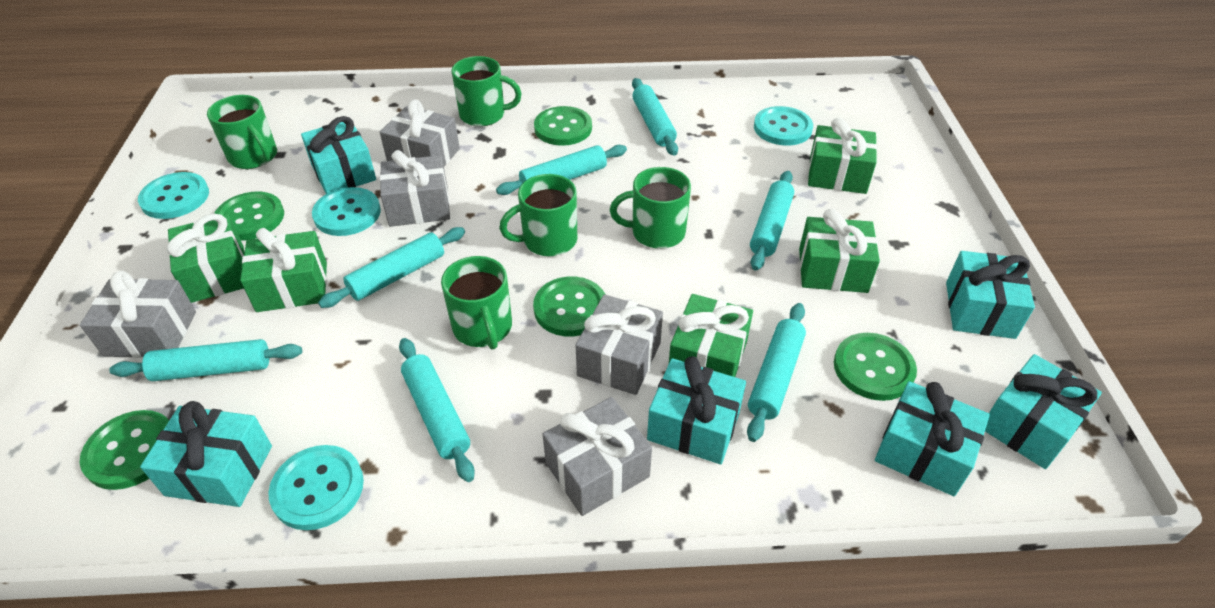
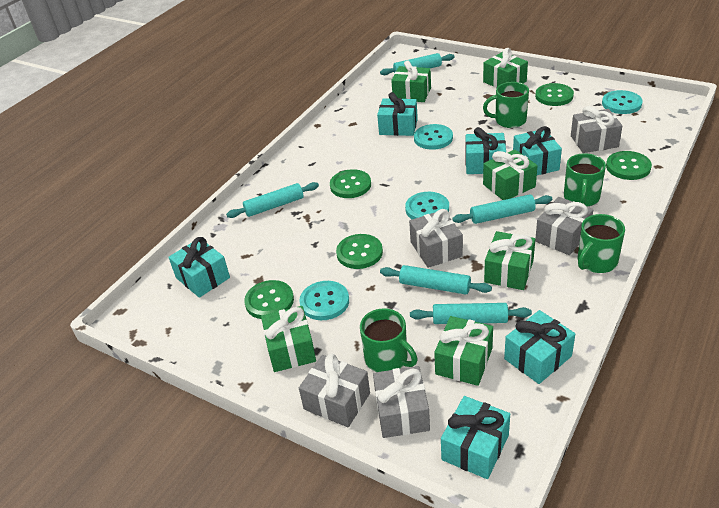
green gift: [166,214,244,303] [240,228,327,312] [669,294,753,377] [799,209,880,293] [808,118,877,194] = 5 -> [261,306,316,372] [391,60,431,102] [434,316,493,386] [483,48,528,88] [483,150,538,200] [484,231,535,290] = 6
green mug: [207,95,277,169] [441,256,512,350] [451,56,522,126] [499,174,577,256] [610,167,691,249] = 5 -> [360,308,417,372] [483,82,529,128] [564,153,606,207] [578,214,625,273] = 4
turquoise rolling pin: [109,339,302,381] [318,227,465,308] [399,338,475,482] [496,145,627,195] [632,78,678,156] [747,303,806,442] [750,171,794,270] = 7 -> [226,182,319,218] [380,53,455,75] [380,265,492,295] [410,303,532,324] [452,194,552,224] = 5

